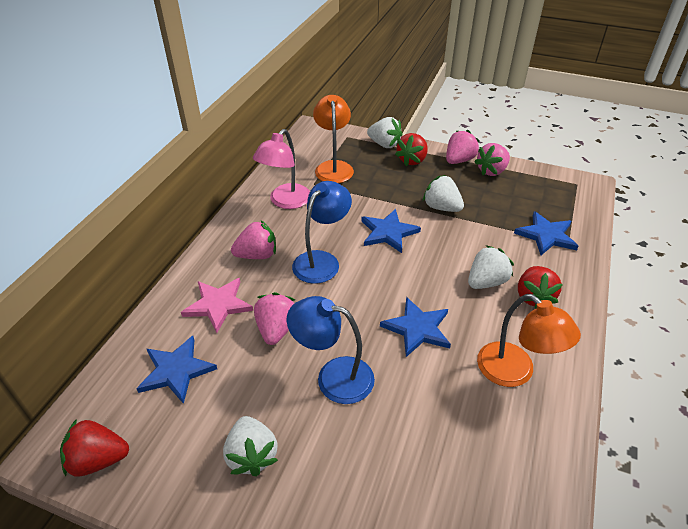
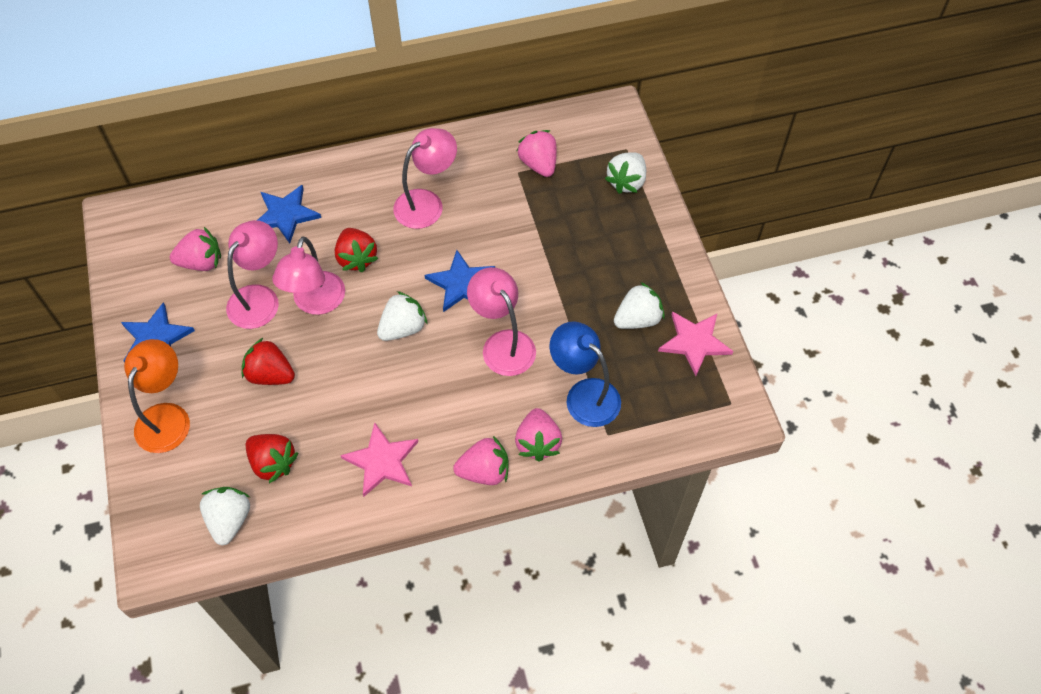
blue lamp: [287,296,375,404] [292,181,352,284] = 2 -> [550,321,621,427] = 1
blue star: [137,336,217,404] [361,209,421,253] [380,297,451,357] [514,211,578,255] = 4 -> [121,302,195,363] [258,185,321,244] [425,250,495,312] = 3
orange lamp: [313,95,354,183] [477,294,581,387] = 2 -> [124,339,190,453] = 1
pink lamp: [253,129,310,209] = 1 -> [226,220,279,329] [272,236,345,315] [393,128,457,229] [467,267,536,376] = 4
pink star: [181,278,253,333] = 1 -> [341,422,418,497] [658,311,733,376] = 2

